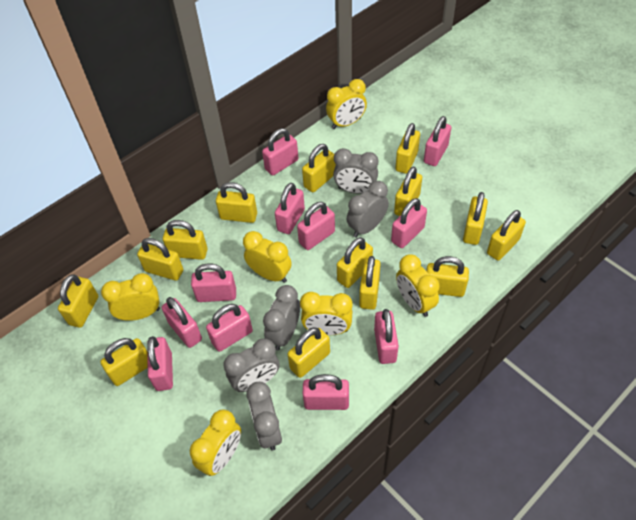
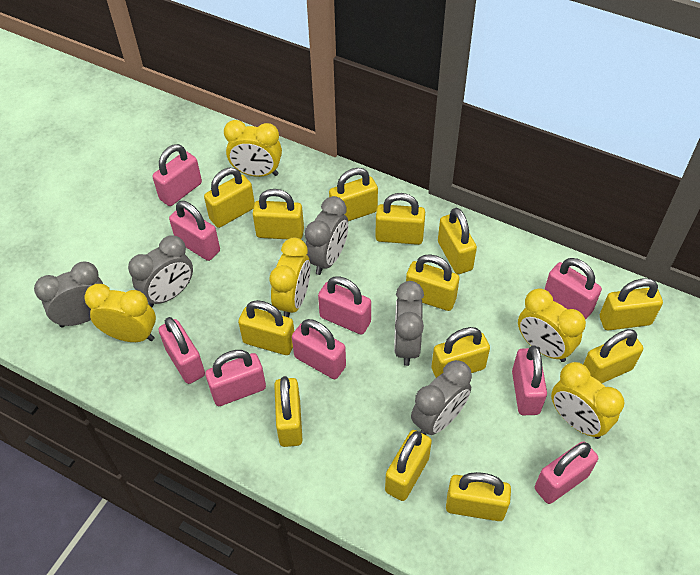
pink padlock: [147,336,173,391] [162,297,202,348] [191,263,236,302] [206,304,253,352] [262,128,298,176] [275,183,305,234] [297,202,335,250] [303,374,349,410] [374,309,399,364] [391,198,427,248] [424,116,451,166] = 11 -> [152,144,202,206] [158,317,205,384] [169,201,220,261] [205,350,266,406] [292,319,346,379] [318,276,371,335] [512,346,547,415] [535,441,598,504] [544,258,602,320] = 9
yellow clock: [101,273,160,321] [190,410,241,476] [243,231,292,283] [300,292,353,335] [326,79,367,129] [396,254,440,317] = 6 -> [84,284,156,342] [224,120,282,177] [270,238,310,317] [518,289,586,362] [551,362,624,439] = 5
yellow padlock: [58,275,98,328] [100,338,148,386] [137,238,183,281] [163,220,208,260] [216,182,257,223] [287,327,330,378] [302,144,336,192] [337,237,373,288] [359,256,381,310] [394,166,422,216] [395,123,420,174] [426,256,469,297] [463,192,488,245] [487,210,526,261] = 14 -> [204,168,255,228] [238,300,294,355] [253,189,304,239] [274,376,302,447] [329,168,378,221] [376,193,425,245] [385,430,432,501] [406,254,460,311] [431,327,490,378] [438,208,477,274] [446,472,511,521] [583,329,643,383] [600,278,663,331] = 13

